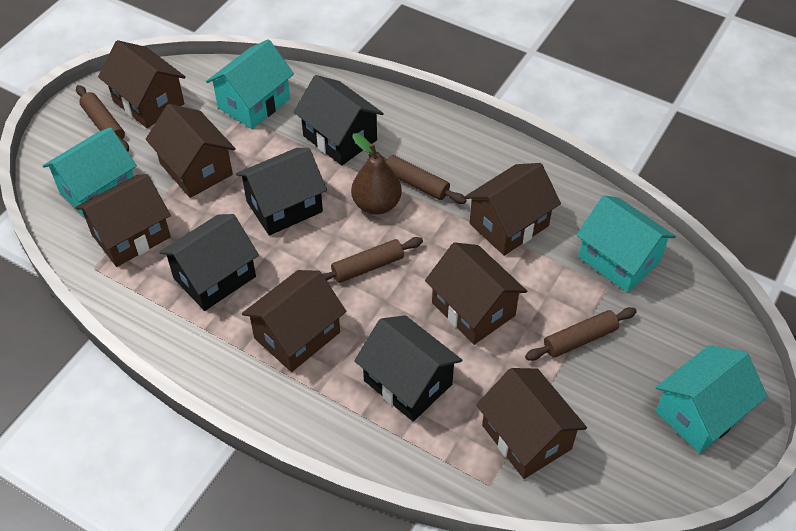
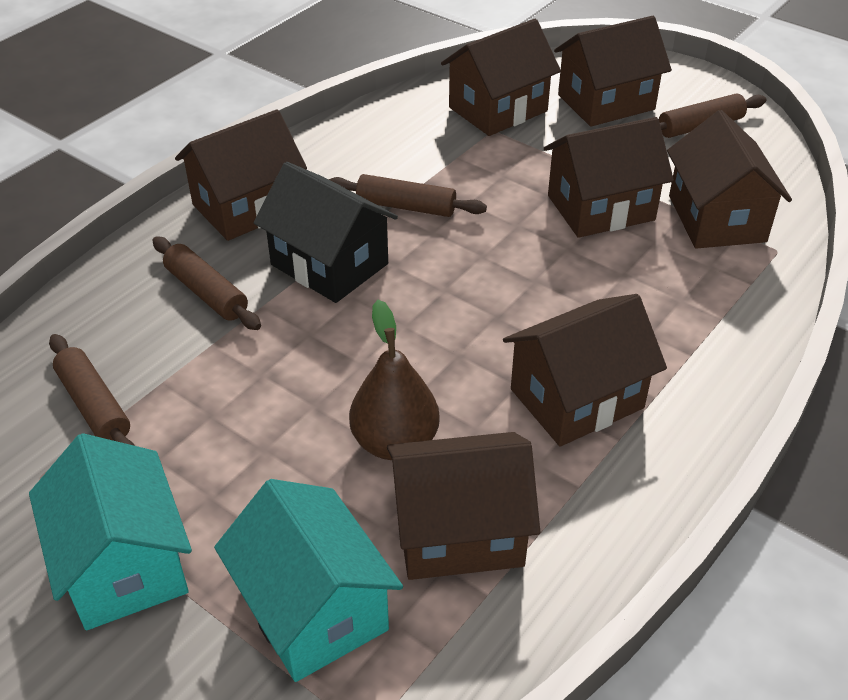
black house: [159,214,259,311] [236,148,327,235] [294,75,384,165] [354,315,462,422] = 4 -> [254,162,398,303] = 1
turquoise house: [43,127,137,218] [206,39,294,129] [577,195,676,293] [656,345,767,453] = 4 -> [29,433,192,630] [214,479,403,682] = 2

